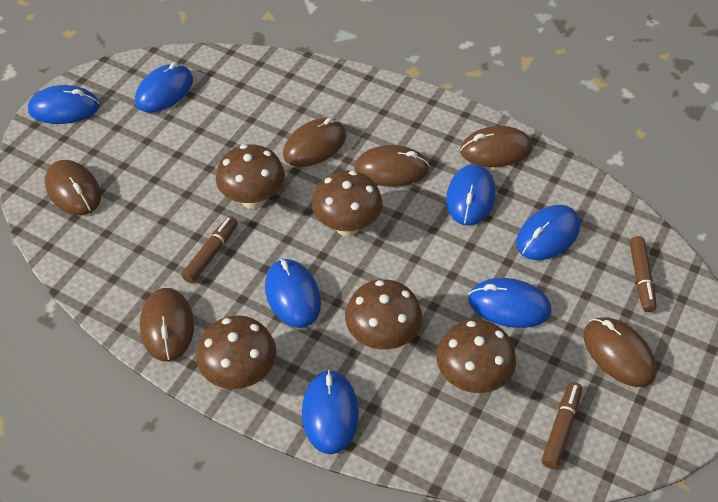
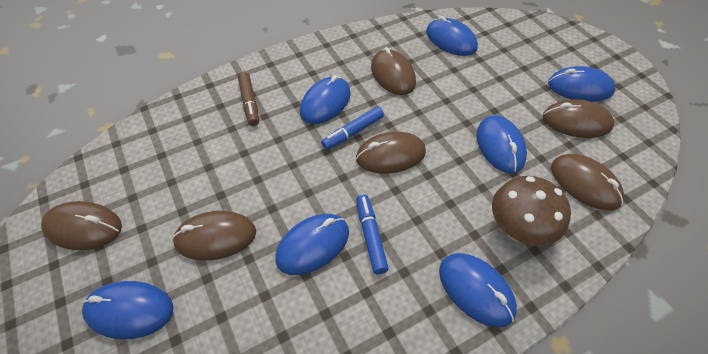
blue marker: none = 0 -> [321,106,384,150] [356,195,389,274] = 2
brown marker: [181,216,238,283] [542,382,582,469] [630,236,657,312] = 3 -> [238,72,259,126] = 1
brown mushroom: [197,315,276,389] [216,144,285,209] [312,171,383,236] [345,279,422,350] [436,319,516,393] = 5 -> [492,176,571,246] = 1

